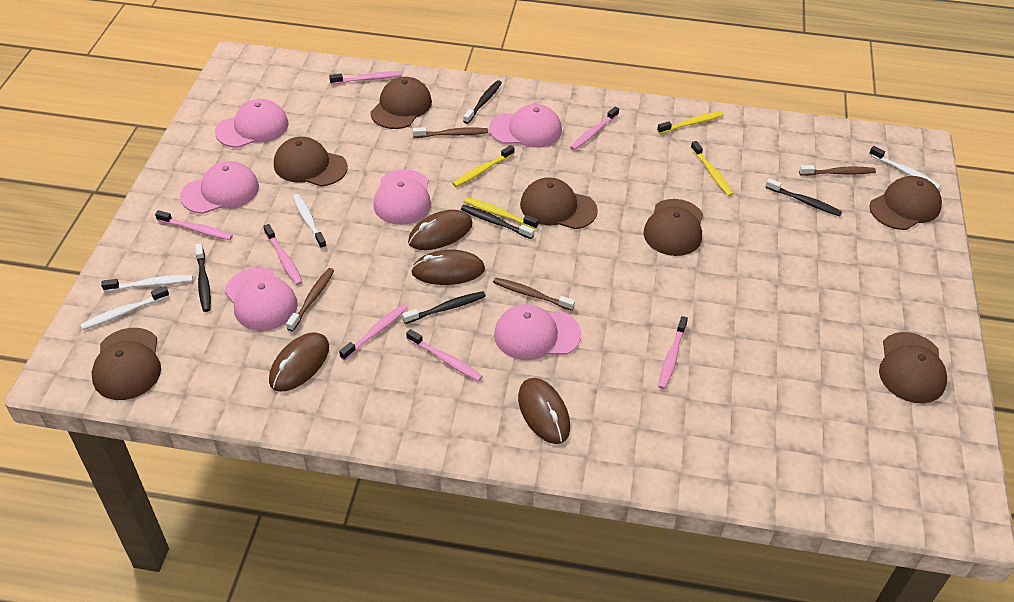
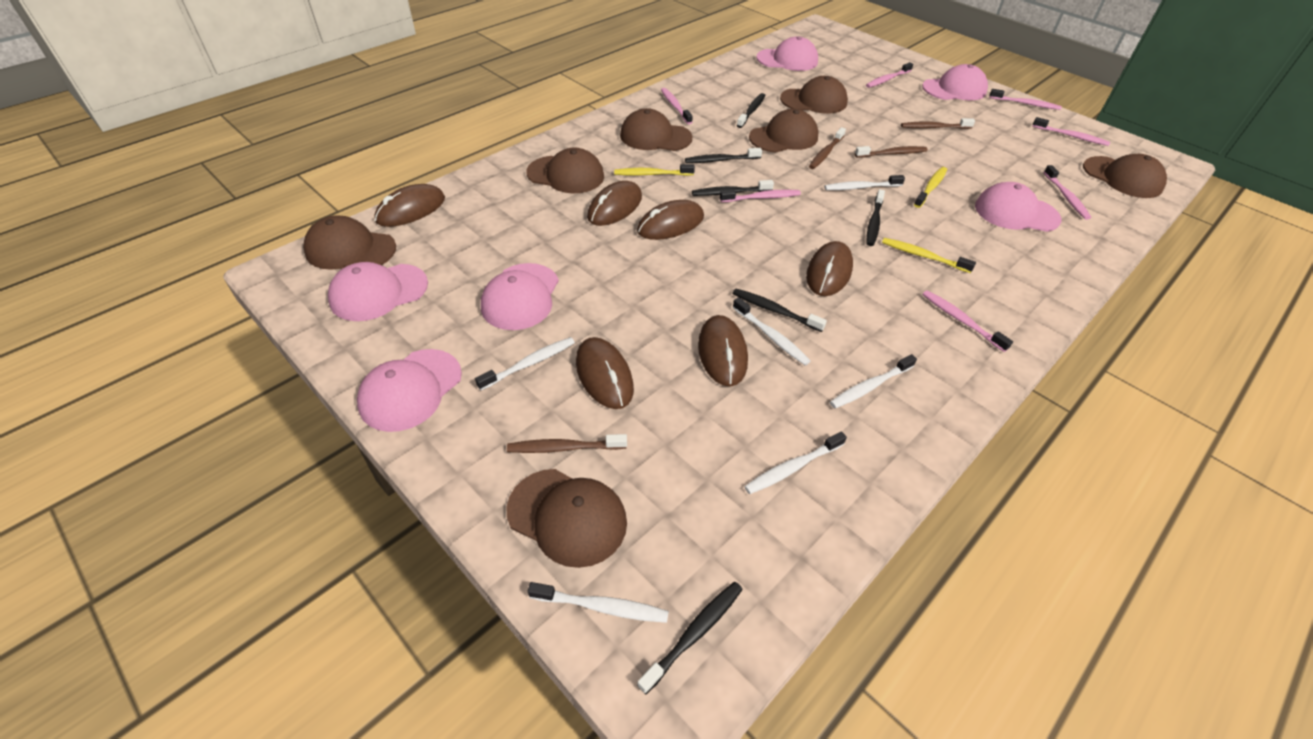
black toothbrush: [195,243,211,312] [402,291,486,324] [461,205,534,239] [463,80,502,124] [766,178,842,216] = 5 -> [637,582,743,694] [685,148,762,163] [692,180,774,196] [732,289,827,332] [737,93,766,128] [867,189,885,246] = 6
brown mouse: [269,332,329,392] [408,210,473,250] [411,250,485,285] [518,378,570,444] = 4 -> [374,184,445,227] [576,337,634,409] [587,181,642,226] [637,200,704,240] [698,315,748,386] [806,241,853,296] = 6
white toothbrush: [80,286,169,330] [101,275,193,292] [293,194,327,249] [869,146,941,189] = 4 -> [475,337,575,390] [528,582,669,623] [733,297,811,365] [744,431,847,494] [824,175,905,190] [830,354,917,408] = 6
yellow toothbrush: [452,145,515,187] [464,197,539,229] [657,111,724,134] [691,141,733,196] = 4 -> [614,164,695,176] [882,238,976,273] [914,167,947,208] = 3

